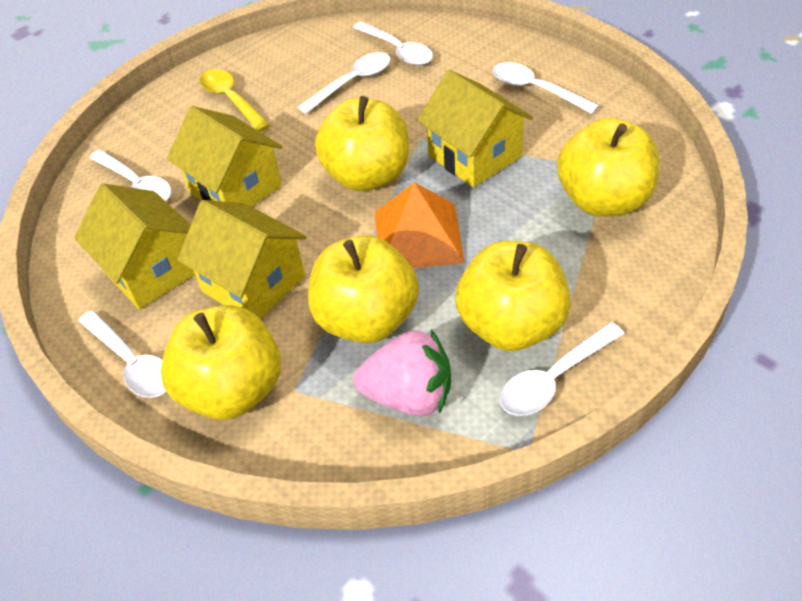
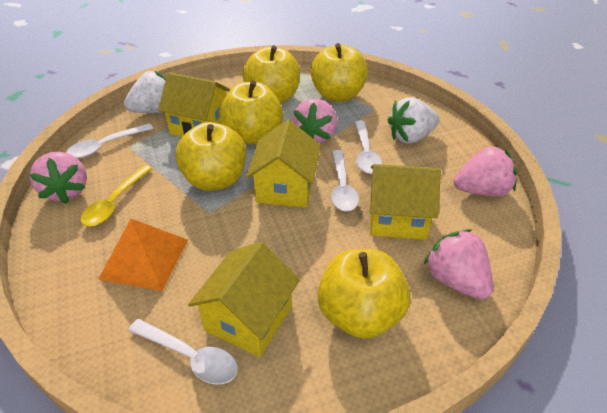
pink strawberry: [353,330,451,416] = 1 -> [30,152,87,204] [292,99,337,143] [424,229,493,299] [454,145,517,197] = 4
white spoon: [78,310,166,398] [89,150,171,201] [297,52,391,114] [353,22,433,65] [493,62,599,114] [500,322,624,416] = 6 -> [66,123,154,158] [128,319,238,385] [331,150,359,211] [355,121,382,174] = 4
white strawberry: none = 0 -> [124,71,166,113] [388,97,439,144] = 2

